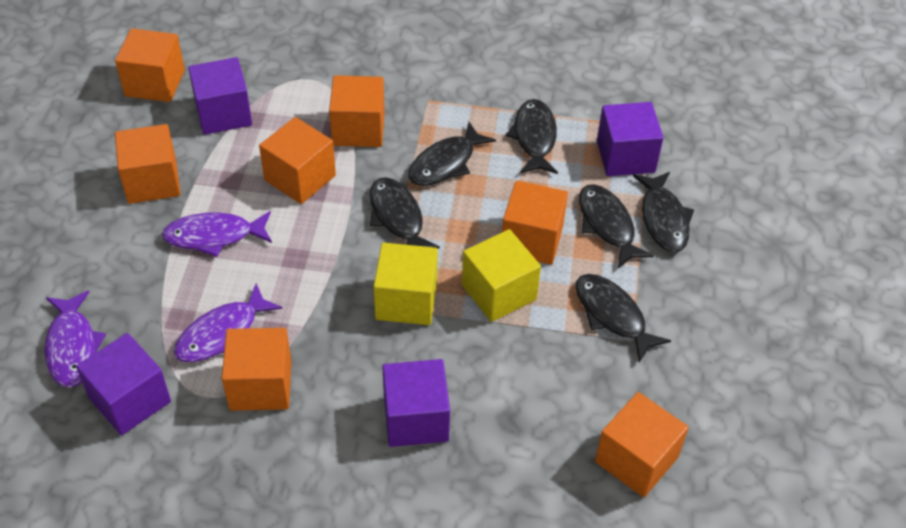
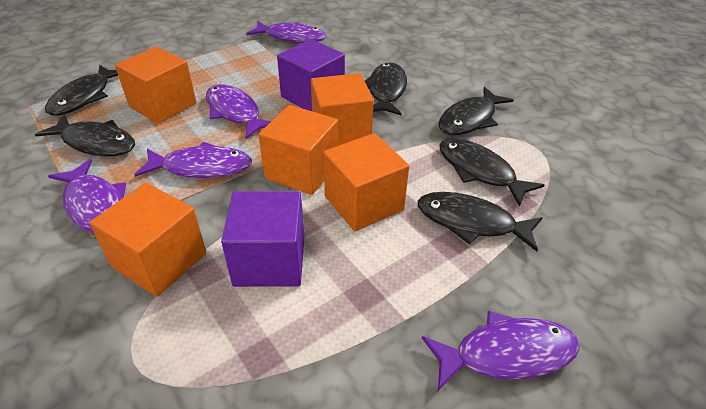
orange cube: [115,28,185,102] [115,124,181,204] [222,328,292,411] [259,117,336,204] [329,75,385,147] [502,181,568,265] [595,392,689,497] = 7 -> [90,183,206,297] [115,47,196,124] [258,105,338,195] [311,73,374,146] [323,133,409,231] = 5
purple cube: [76,333,171,435] [188,57,252,135] [382,359,450,447] [597,102,663,176] = 4 -> [221,191,304,287] [277,39,345,111] = 2
purple fish: [45,290,106,387] [162,211,272,257] [174,283,283,362] = 3 -> [48,159,126,234] [134,142,252,178] [206,84,271,139] [246,21,327,43] [422,311,580,391] = 5
yellow cube: [374,243,438,325] [462,229,541,322] = 2 -> none = 0

